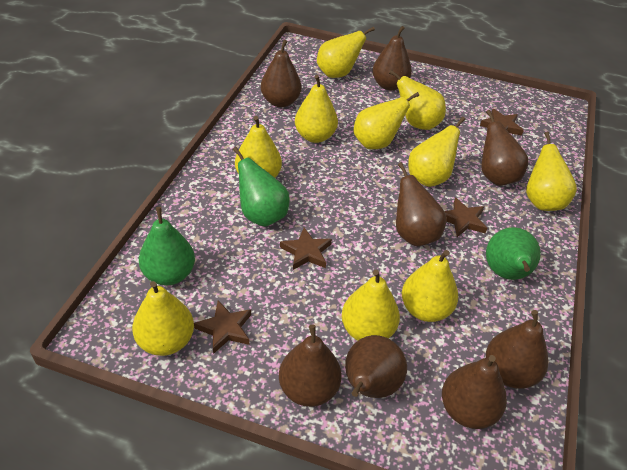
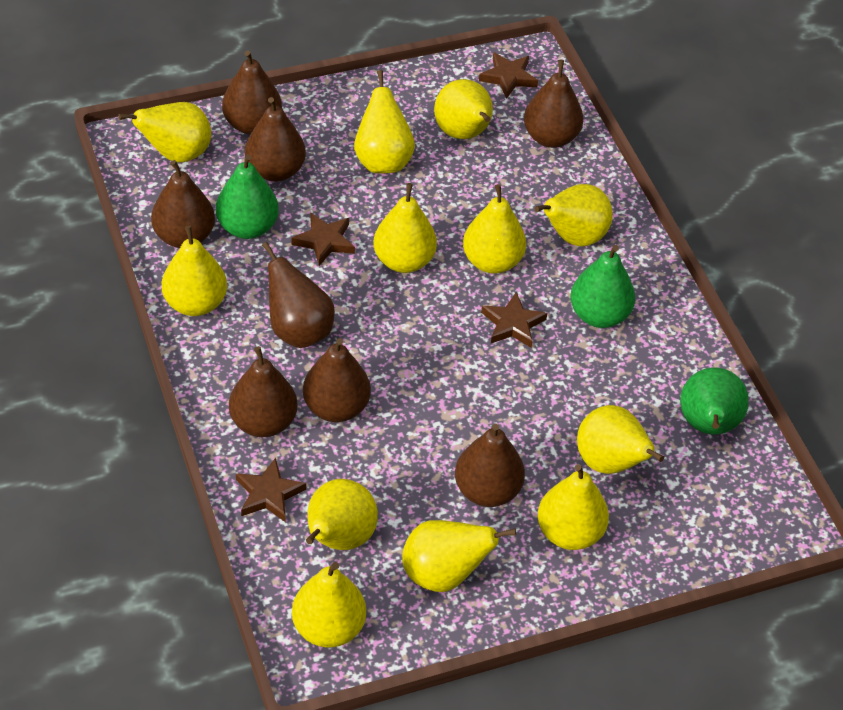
yellow pear: [132,281,194,356] [235,116,282,178] [295,75,338,143] [317,27,375,78] [341,270,400,341] [354,92,419,149] [389,70,446,130] [402,250,458,322] [408,117,465,187] [526,131,577,211] = 10 -> [118,102,211,163] [162,225,227,316] [292,562,366,647] [306,479,378,550] [354,70,415,173] [373,183,437,273] [402,520,516,592] [434,79,493,139] [463,184,526,274] [534,184,613,246] [538,464,609,550] [577,405,664,474] = 12

